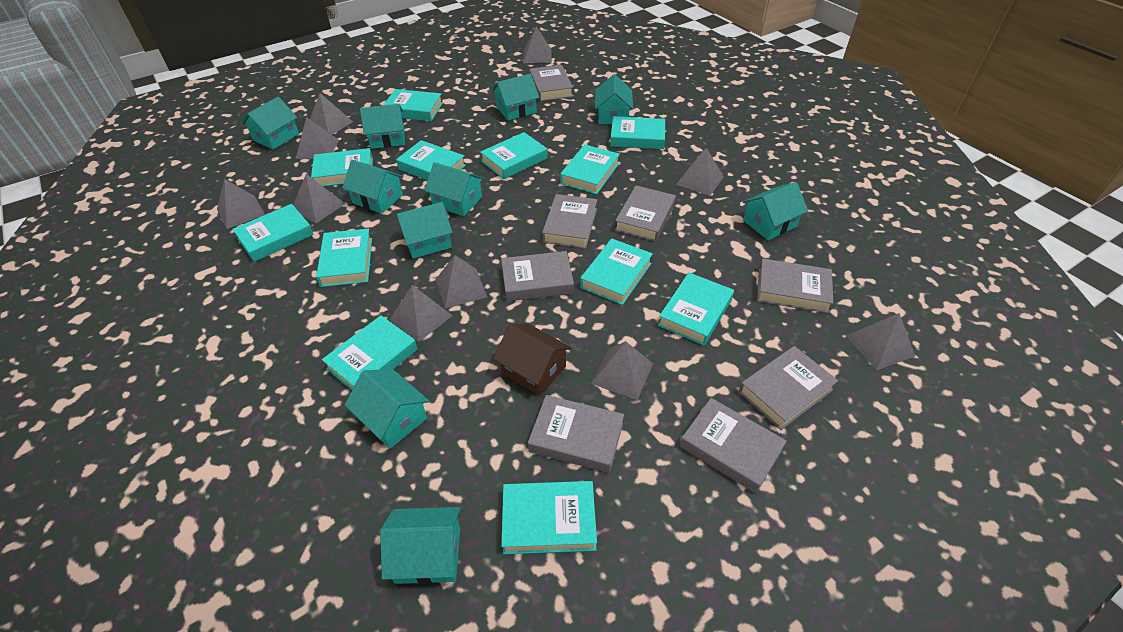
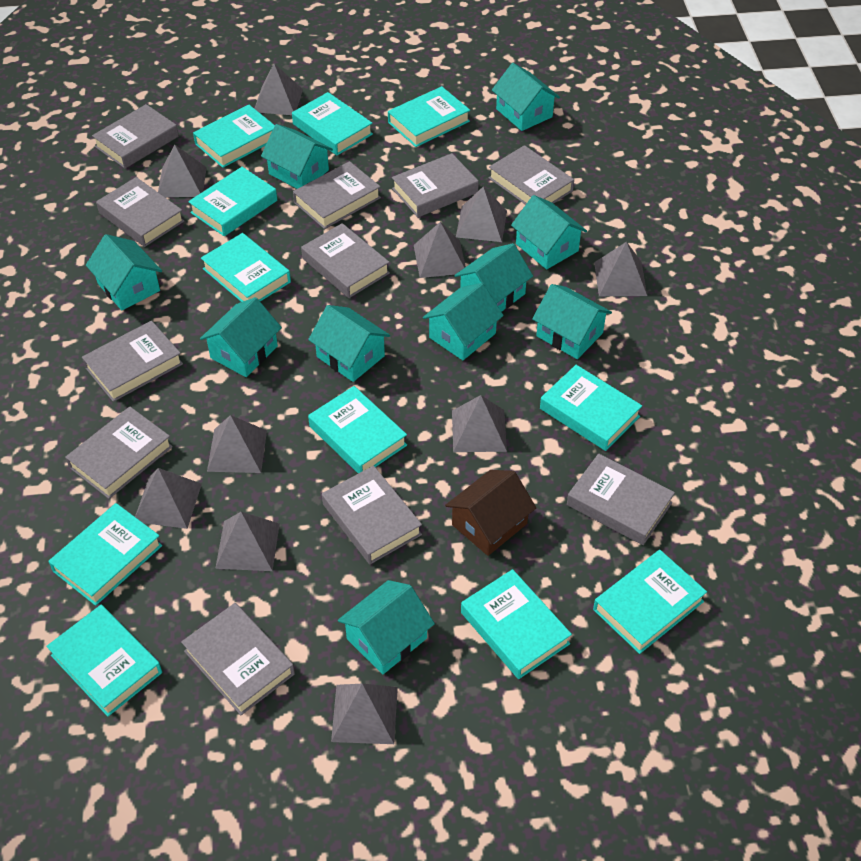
grey book: [501,251,574,301] [528,395,624,473] [530,65,573,101] [542,194,597,249] [615,186,676,242] [680,398,787,493] [739,346,838,430] [757,258,833,313] = 8 -> [65,407,173,499] [82,321,183,402] [92,104,179,168] [96,177,184,247] [181,603,295,715] [293,161,381,229] [301,223,390,298] [322,466,422,564] [392,153,479,217] [489,145,574,205] [567,453,675,545] = 11
turquoise book: [232,204,314,262] [311,148,373,186] [316,229,372,287] [322,315,418,390] [384,89,443,121] [396,140,466,180] [480,132,548,179] [501,481,597,554] [560,144,620,194] [580,238,653,305] [610,116,665,149] [658,272,734,346] = 12 -> [46,605,162,717] [48,503,162,606] [188,167,277,236] [193,104,275,168] [201,233,291,302] [292,92,373,155] [308,386,407,473] [388,86,470,147] [461,569,572,679] [540,365,642,451] [593,550,707,654] = 11

